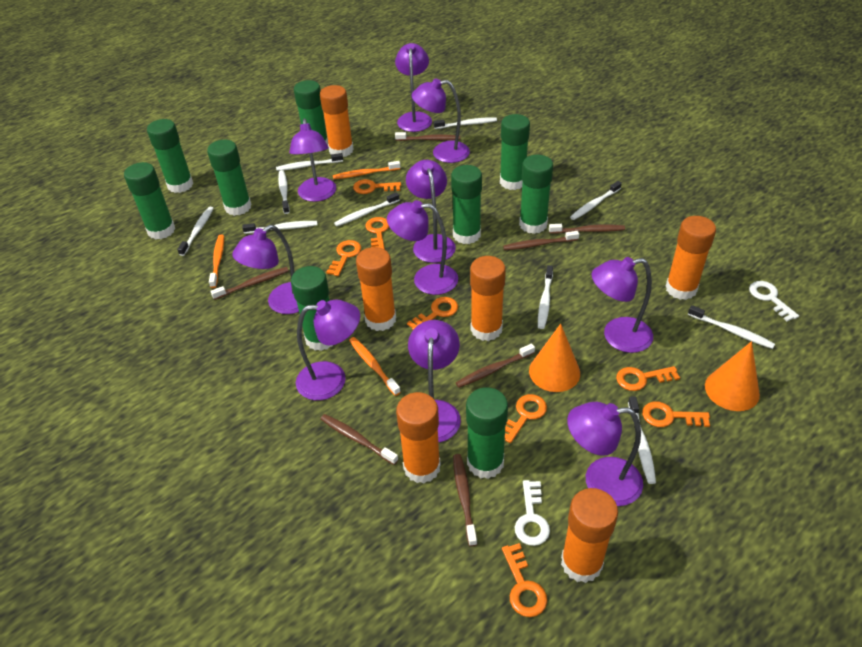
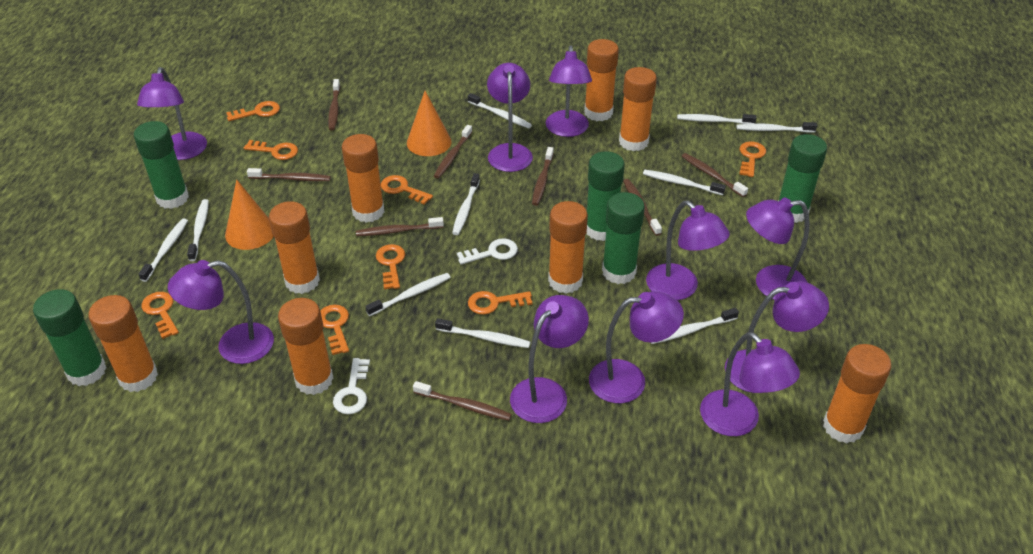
brown toothbrush: [211,267,289,300] [320,414,399,465] [395,132,460,141] [453,454,477,547] [456,343,535,388] [503,231,579,250] [549,224,625,234] = 7 -> [247,168,331,181] [328,79,340,130] [356,217,444,236] [413,381,512,421] [434,125,472,179] [532,147,554,206] [623,179,662,236] [682,153,748,197] = 8
green glue stick: [124,162,175,240] [147,119,193,193] [207,140,251,216] [291,266,333,351] [294,80,328,145] [451,165,482,244] [466,387,508,479] [500,114,530,190] [519,155,553,234] = 9 -> [33,289,106,386] [134,121,189,209] [587,151,625,241] [602,192,645,284] [778,134,827,223] = 5
orange glue stick: [320,85,354,157] [356,247,396,331] [396,392,441,483] [470,256,506,341] [561,488,618,583] [665,216,716,300] = 6 -> [88,295,158,392] [269,201,320,294] [278,298,334,395] [342,134,384,223] [548,201,588,294] [584,39,619,121] [619,67,657,151] [823,344,892,443] = 8
orange toothbrush: [209,235,224,288] [333,161,400,179] [349,337,401,396] = 3 -> none = 0

